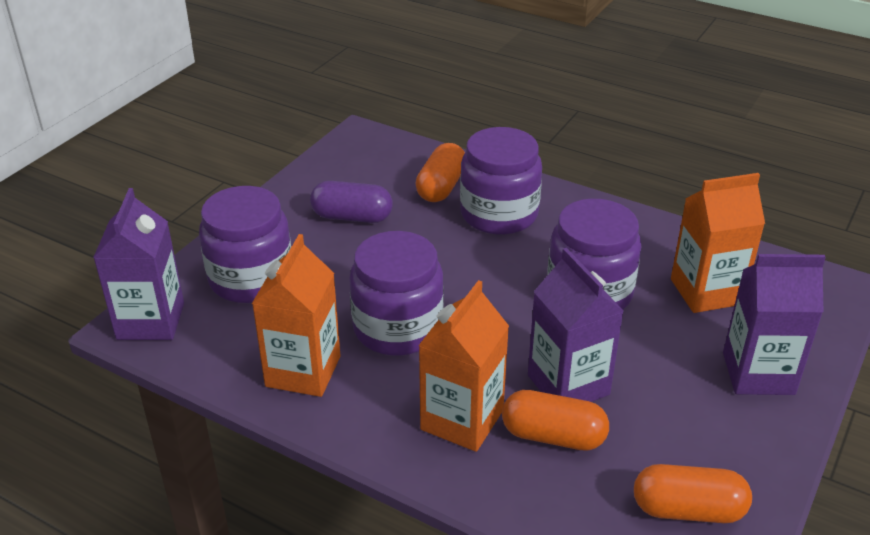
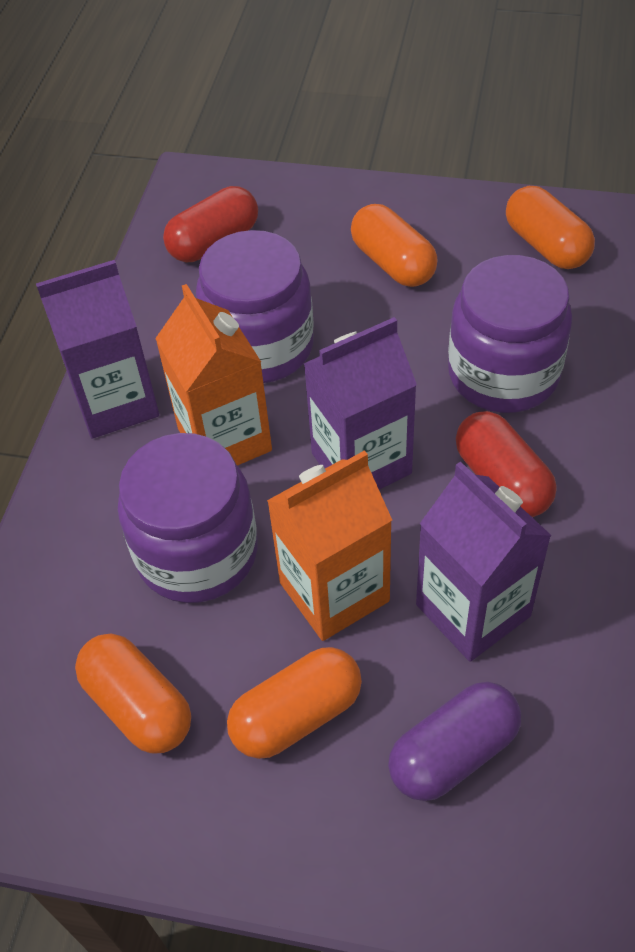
orange capsule: [416,143,465,202] [502,390,609,451] [634,464,752,523] = 3 -> [75,634,191,753] [227,647,362,759] [351,204,438,287] [506,186,595,269] = 4
orange carton: [252,234,341,397] [418,280,509,452] [671,173,765,313] = 3 -> [155,284,272,466] [267,451,392,641] = 2
purple jar: [199,186,291,303] [349,231,444,355] [460,127,542,235] [547,199,642,310] = 4 -> [118,433,258,603] [196,230,314,383] [448,255,572,413] = 3
red capsule: none = 0 -> [163,186,258,262] [456,411,556,517] = 2

